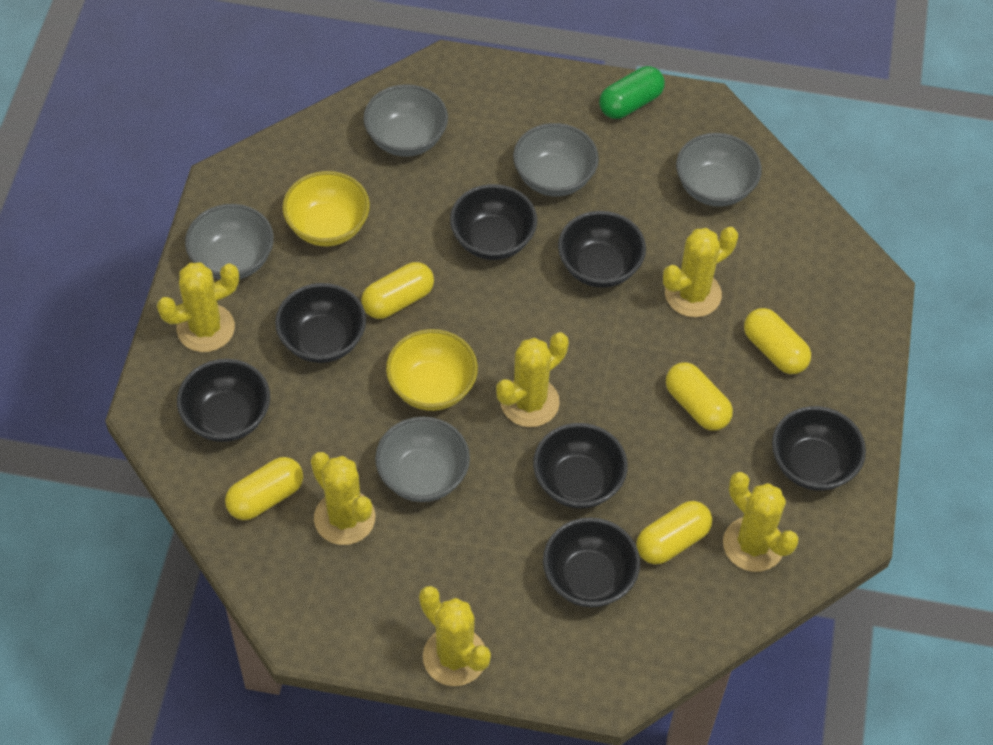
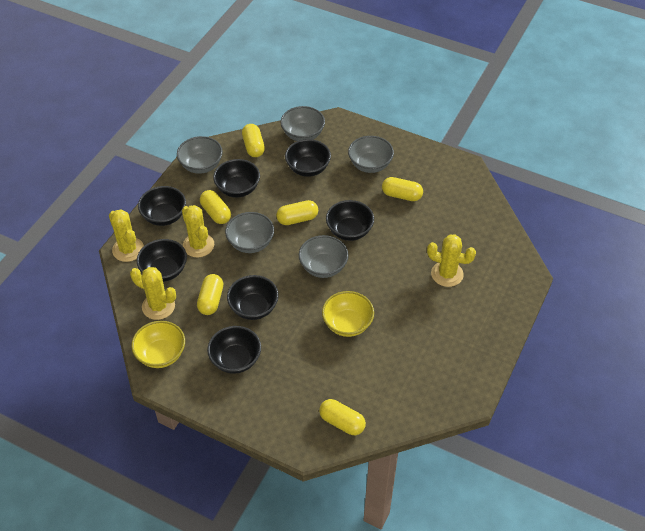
green capsule: [599,66,665,119] = 1 -> none = 0
yellow cactus: [157,262,239,352] [311,452,375,545] [419,586,491,686] [496,332,569,427] [663,227,738,317] [723,472,799,572] = 6 -> [109,209,144,262] [130,267,176,320] [182,205,214,257] [427,234,476,287] = 4
yellow capsule: [225,457,303,520] [361,262,434,319] [636,501,712,564] [666,362,733,431] [744,308,811,374] = 5 -> [197,274,223,315] [200,190,231,224] [242,124,265,157] [276,200,318,225] [319,399,366,435] [382,177,423,201] = 6

